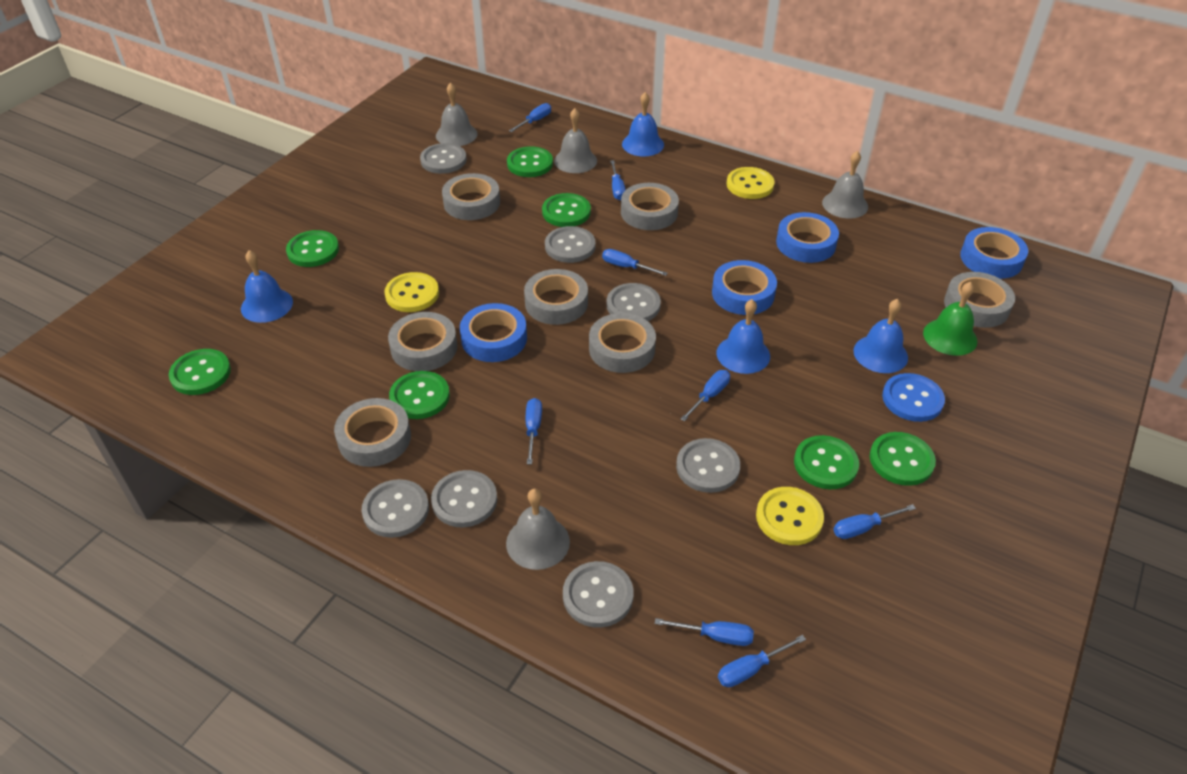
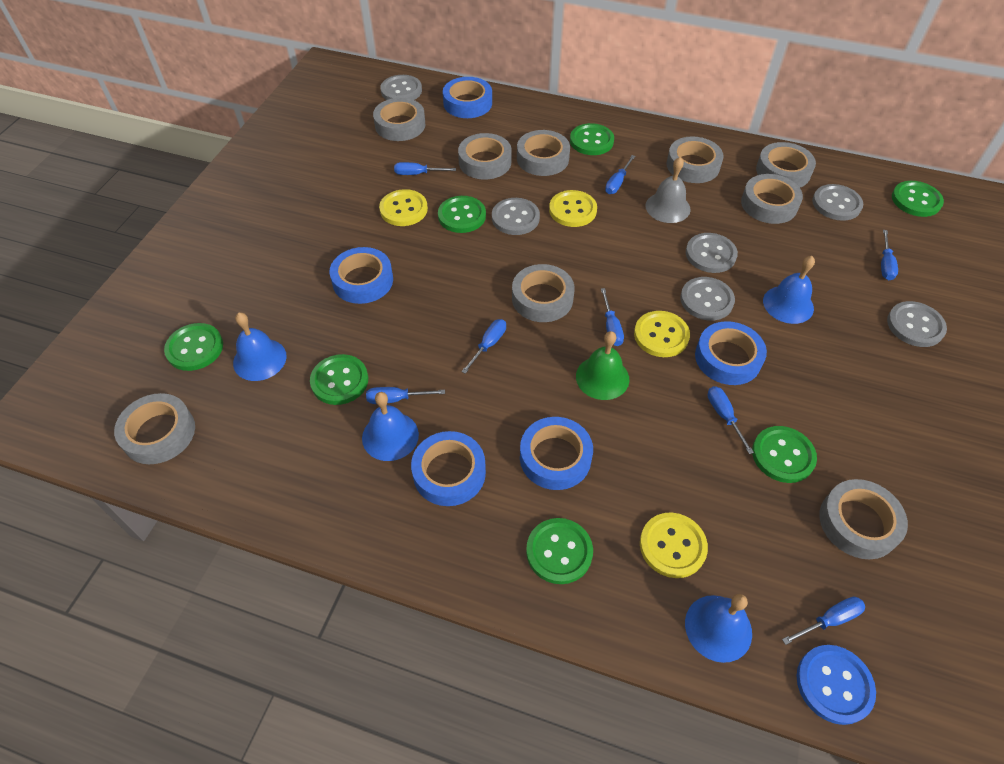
blue tape: [460,303,527,362] [712,260,777,315] [776,212,839,263] [960,227,1028,279] = 4 -> [329,247,393,304] [411,431,486,506] [443,77,492,118] [520,417,593,490] [695,321,767,385] = 5
grey bell: [436,82,478,146] [506,489,570,570] [554,108,597,173] [822,151,868,219] = 4 -> [646,157,691,223] = 1
grey button: [362,479,429,538] [420,143,467,174] [431,470,497,527] [545,226,595,263] [563,561,633,628] [607,283,661,321] [676,438,740,493] = 7 -> [380,75,422,100] [492,198,540,235] [680,277,735,321] [686,233,738,273] [812,184,863,221] [887,301,947,347] = 6
grey tape: [334,398,411,467] [388,312,457,371] [442,173,500,220] [524,269,588,325] [589,313,656,373] [621,183,679,230] [944,272,1015,328] = 7 -> [114,393,195,464] [373,98,425,141] [458,133,512,180] [512,264,575,322] [517,130,570,176] [666,136,724,183] [741,174,803,224] [756,142,816,187] [819,479,908,559] = 9
yellow button: [384,272,439,312] [726,167,775,199] [756,487,824,545] = 3 -> [379,189,428,226] [549,190,597,227] [634,311,690,357] [640,513,708,578] = 4

